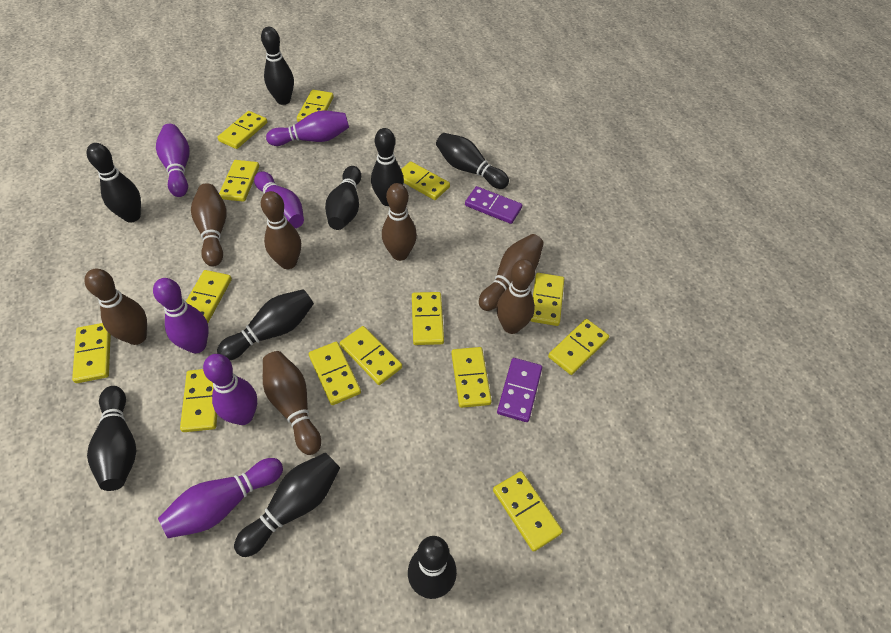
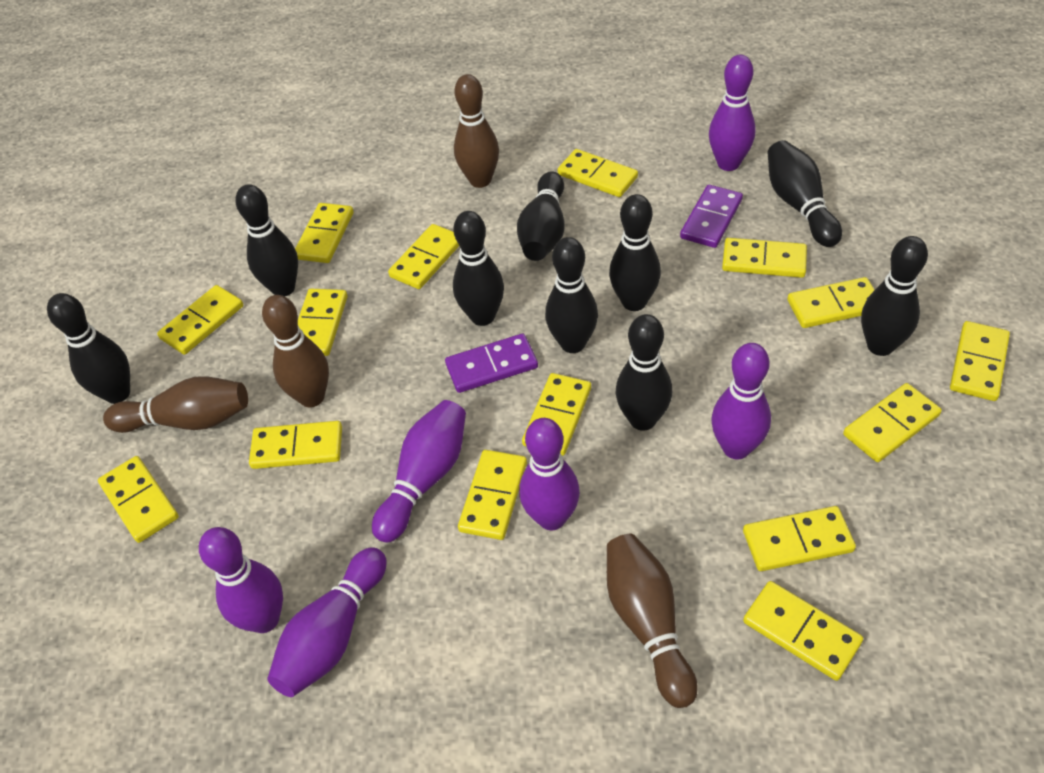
brown bowling pin: [84,269,147,345] [191,183,227,267] [261,191,301,269] [263,351,321,455] [382,183,417,261] [479,234,544,311] [496,259,535,334] = 7 -> [103,377,248,433] [262,295,329,407] [454,74,499,188] [607,534,698,708] = 4
yellow domino: [72,323,111,383] [180,369,217,432] [186,270,232,323] [217,111,267,149] [219,160,259,202] [297,90,334,122] [309,342,361,405] [340,326,402,385] [401,161,450,200] [412,292,444,345] [451,347,492,408] [493,471,563,552] [531,273,564,326] [548,319,609,375] = 14 -> [98,456,179,543] [157,285,243,355] [249,421,342,469] [295,203,354,263] [298,289,347,356] [388,224,459,289] [458,450,527,540] [522,373,591,456] [558,149,638,197] [722,238,807,278] [743,506,856,571] [743,581,863,681] [787,277,874,328] [843,383,942,462] [950,321,1010,401] = 15

